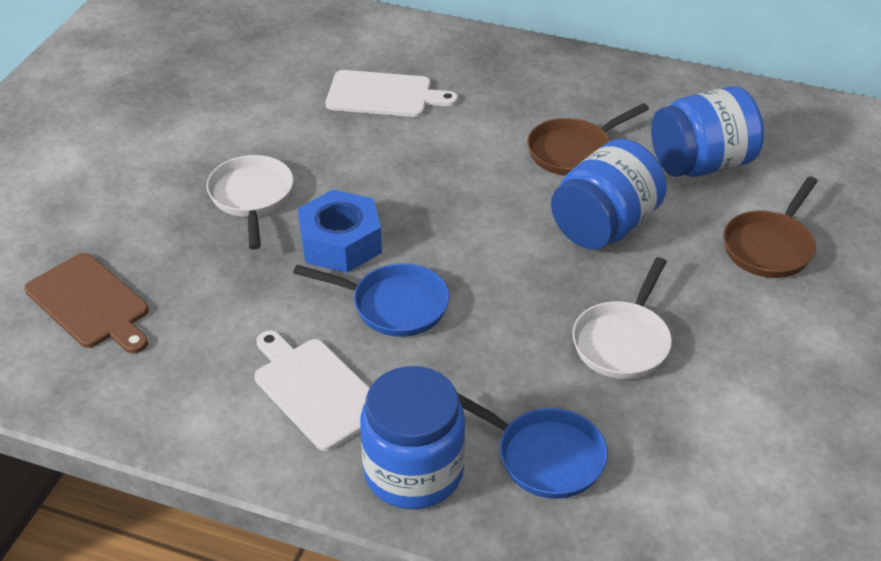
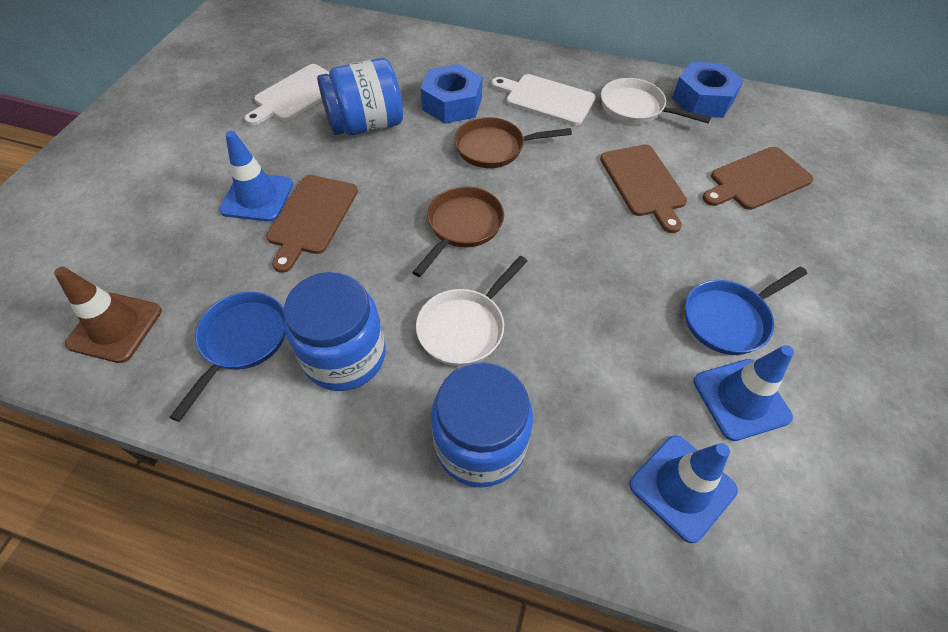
blue nut: [298,190,382,273] = 1 -> [420,64,482,124] [672,62,744,118] = 2
blue traffic cone: none = 0 -> [219,131,293,222] [629,435,738,543] [693,345,794,441] = 3
brown cutting board: [25,253,149,354] = 1 -> [266,175,358,273] [600,145,687,233] [702,147,814,210] = 3
brown traffic cone: none = 0 -> [54,267,162,363] = 1

